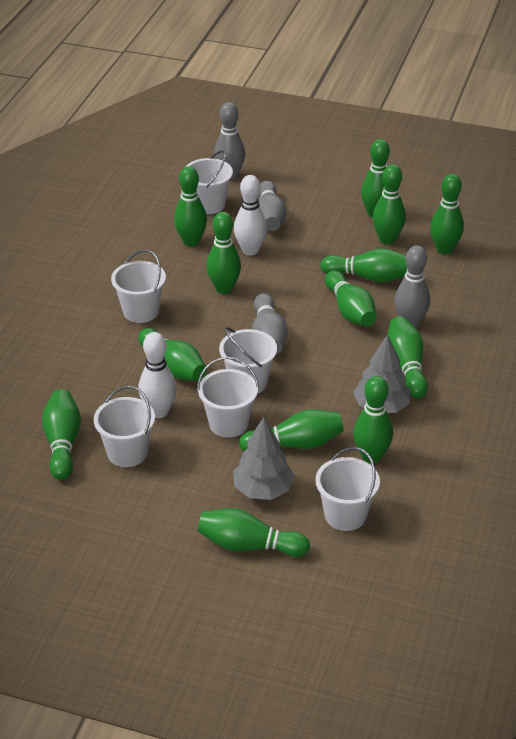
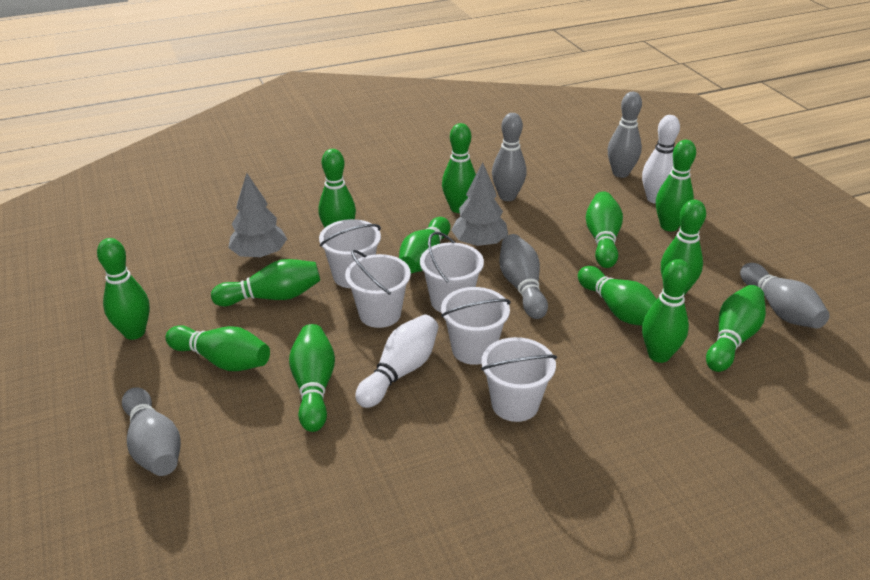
grey bowling pin: [214,102,245,180] [252,293,288,354] [258,181,287,231] [394,245,430,328] = 4 -> [122,387,181,476] [492,113,527,201] [499,234,548,319] [608,92,642,178] [740,263,830,329] = 5
white bucket: [94,386,155,467] [111,249,166,323] [186,150,233,214] [197,357,259,438] [219,327,277,393] [315,447,380,531] = 6 -> [319,219,381,288] [345,250,411,328] [420,232,484,312] [441,287,511,365] [481,337,557,422] = 5

